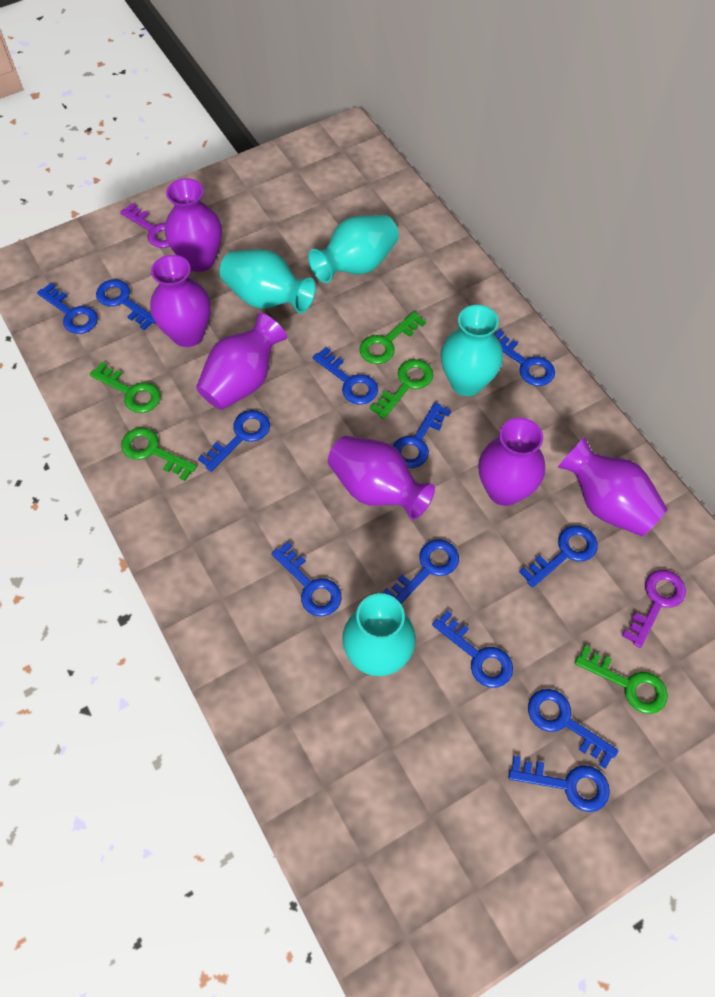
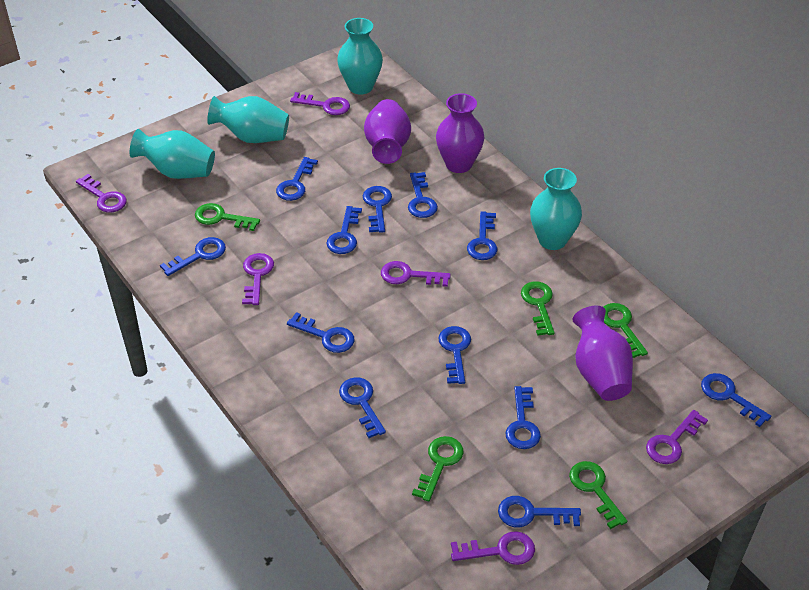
purple key: [120,203,170,248] [621,570,686,648] = 2 -> [76,174,127,213] [242,253,274,305] [290,92,350,115] [381,261,451,287] [451,531,535,565] [646,410,708,464] = 6
purple vase: [150,255,211,347] [165,178,222,272] [196,313,287,410] [328,436,435,520] [478,418,545,506] [558,437,668,537] = 6 -> [364,99,411,164] [436,93,484,173] [572,306,633,401] = 3

